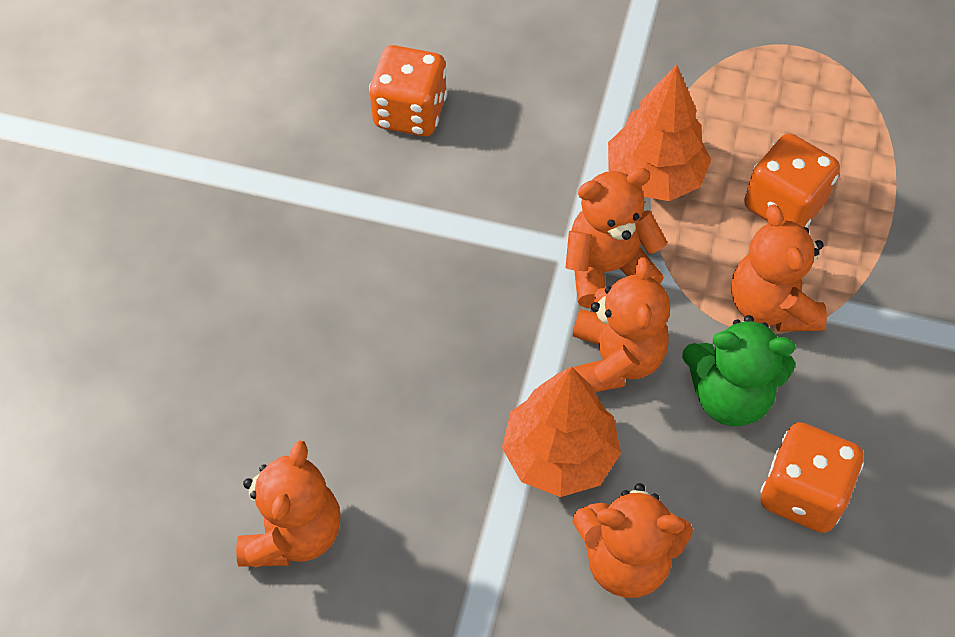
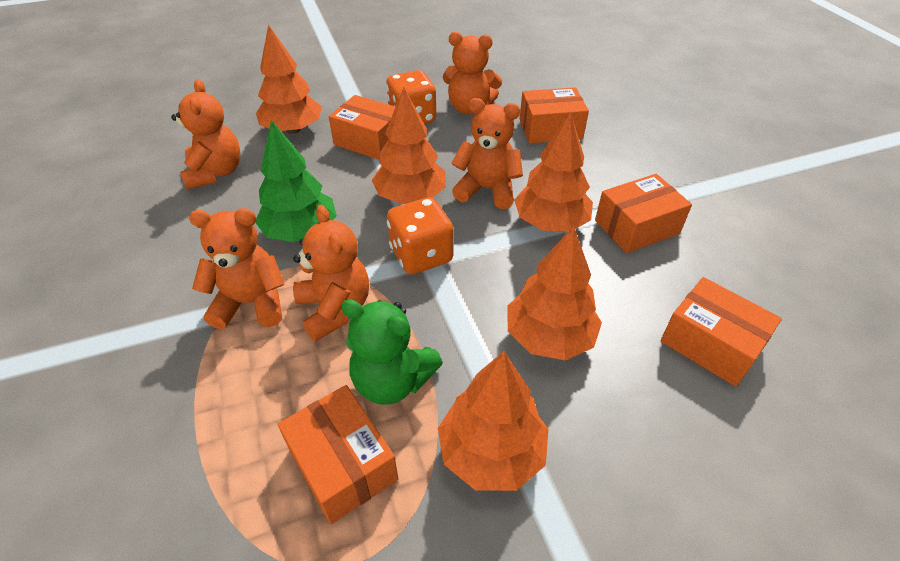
green tree: none = 0 -> [255,120,337,242] = 1
orange box: none = 0 -> [278,385,398,524] [329,95,395,160] [520,87,589,143] [595,174,692,253] [660,277,782,387] = 5
orange dice: [369,45,447,136] [744,133,840,228] [761,422,864,533] = 3 -> [386,70,436,124] [387,197,454,274] = 2
orange tree: [502,366,621,497] [608,65,711,201] = 2 -> [256,25,322,134] [371,87,446,204] [438,351,548,491] [507,226,602,360] [514,111,593,232] = 5

